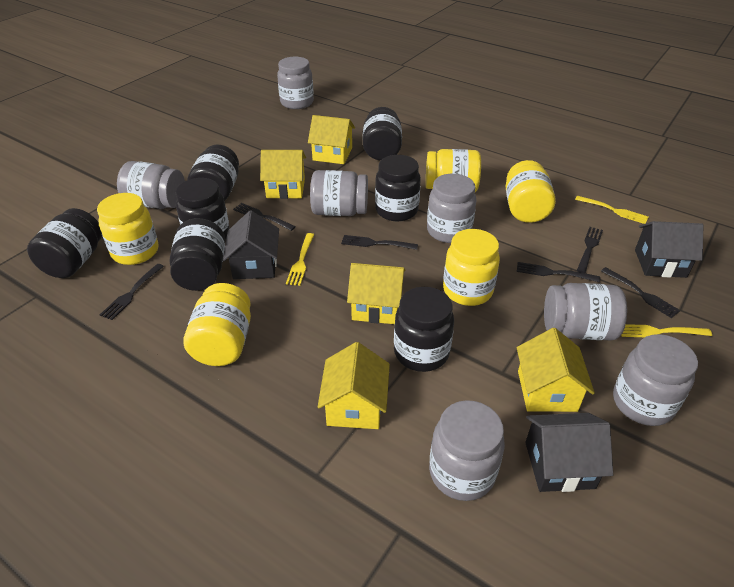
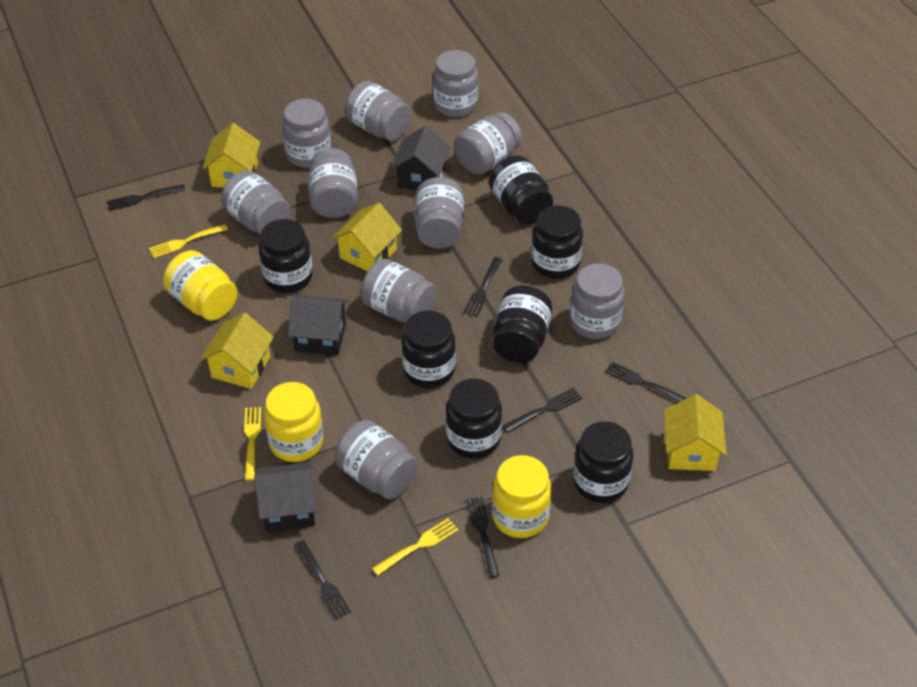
grey jar: [117,161,185,209] [277,57,314,109] [310,170,368,216] [427,174,476,243] [429,400,505,501] [544,283,627,341] [613,334,698,426] = 7 -> [221,170,291,234] [282,99,331,168] [308,148,358,218] [335,420,418,499] [345,81,412,141] [361,259,437,322] [415,177,464,248] [433,50,478,117] [454,112,522,175] [570,263,625,339] = 10
yellow house: [260,150,306,199] [308,115,355,164] [318,342,390,429] [347,263,406,324] [517,328,595,412] = 5 -> [201,313,274,389] [202,123,260,187] [332,203,402,272] [664,394,727,471] = 4
yellow jar: [97,193,158,265] [183,283,251,366] [426,149,481,192] [443,229,500,306] [506,160,556,223] = 5 -> [163,250,237,321] [264,382,324,462] [492,455,552,538] = 3

